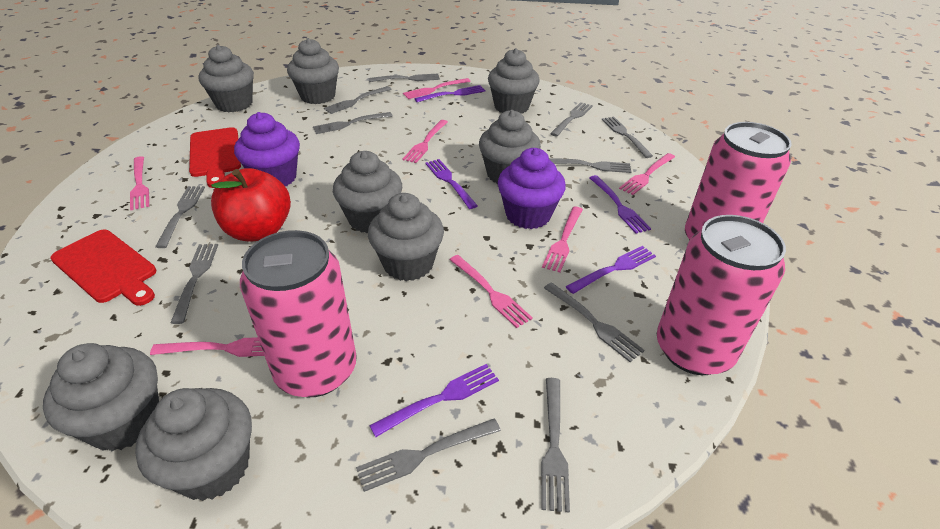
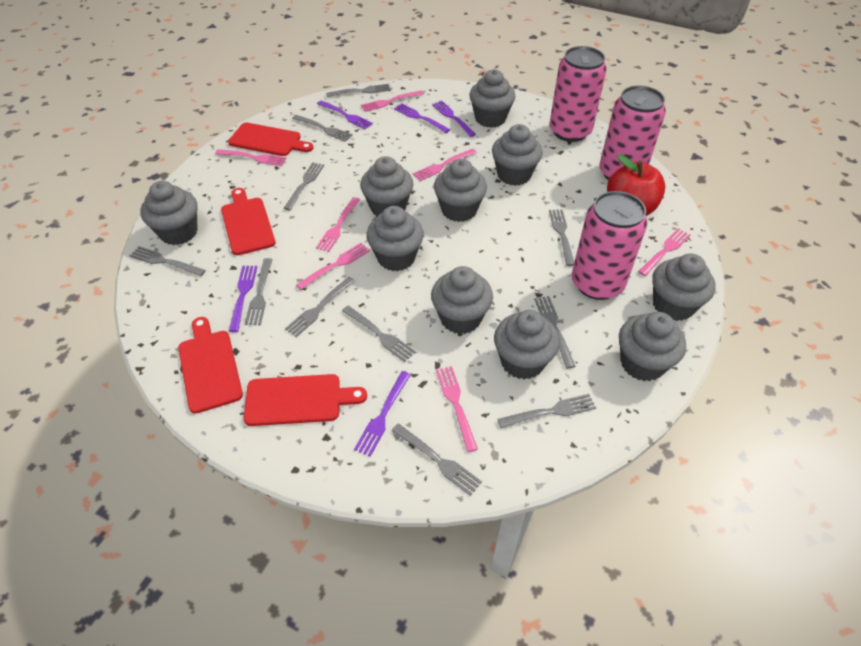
grey cupcake: [43,343,159,451] [135,388,252,501] [199,45,254,112] [287,38,339,104] [333,151,402,233] [368,193,444,281] [479,110,541,184] [488,48,540,114] = 8 -> [140,181,198,245] [360,156,413,217] [367,206,424,271] [431,266,493,334] [434,159,487,222] [469,69,515,128] [492,124,542,186] [494,310,560,380] [619,312,686,381] [652,254,716,321] = 10
purple cupcake: [234,112,300,186] [498,148,566,229] = 2 -> none = 0
red cutting board: [50,229,156,306] [189,127,241,188] = 2 -> [178,317,243,414] [221,188,276,255] [228,123,313,156] [244,374,367,426] = 4

